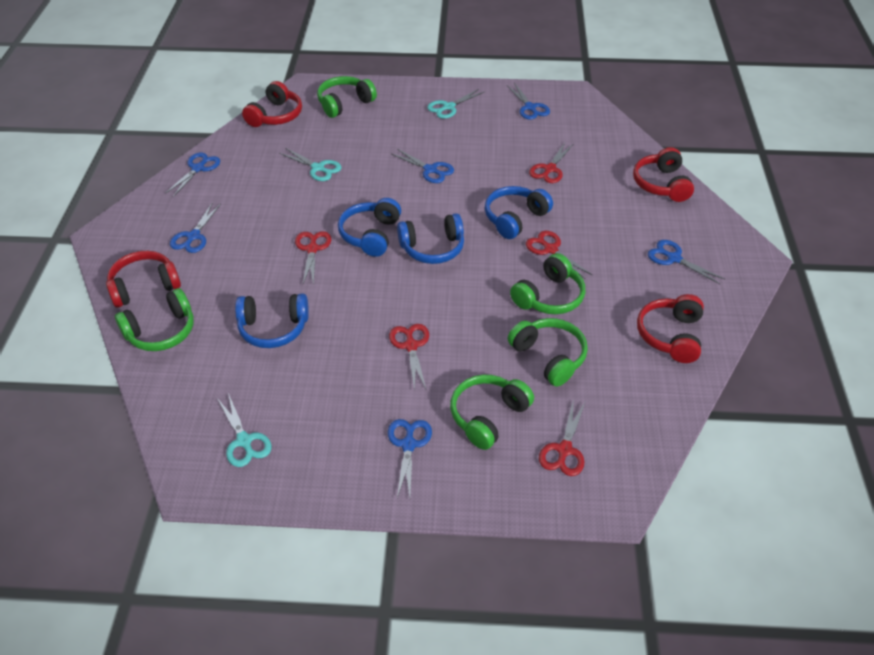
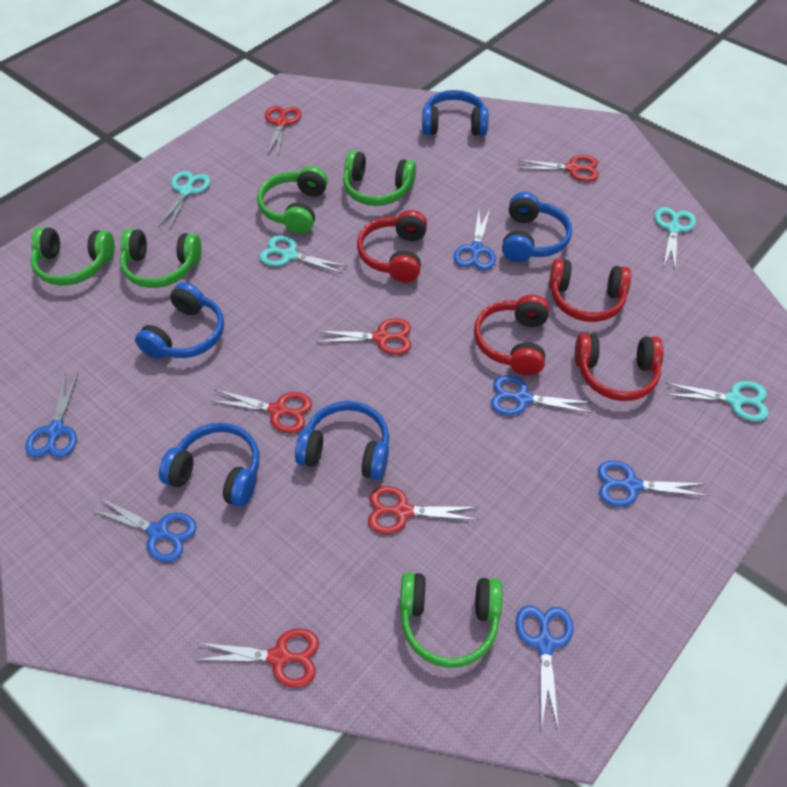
blue headphones: [235,294,309,348] [338,198,401,257] [397,214,464,264] [485,186,553,239] = 4 -> [135,282,224,359] [159,423,260,507] [295,401,389,480] [422,90,489,136] [502,192,572,262] = 5
red scissors: [295,231,331,285] [389,324,429,391] [526,231,592,279] [529,143,573,183] [539,402,585,476] = 5 -> [195,628,319,688] [210,390,312,433] [265,106,301,156] [316,318,411,355] [368,486,478,534] [517,155,599,182] = 6
turquoise scissors: [217,393,272,467] [279,148,341,181] [427,89,484,119] = 3 -> [158,171,210,230] [259,235,348,274] [655,207,696,269] [665,381,769,421] = 4

